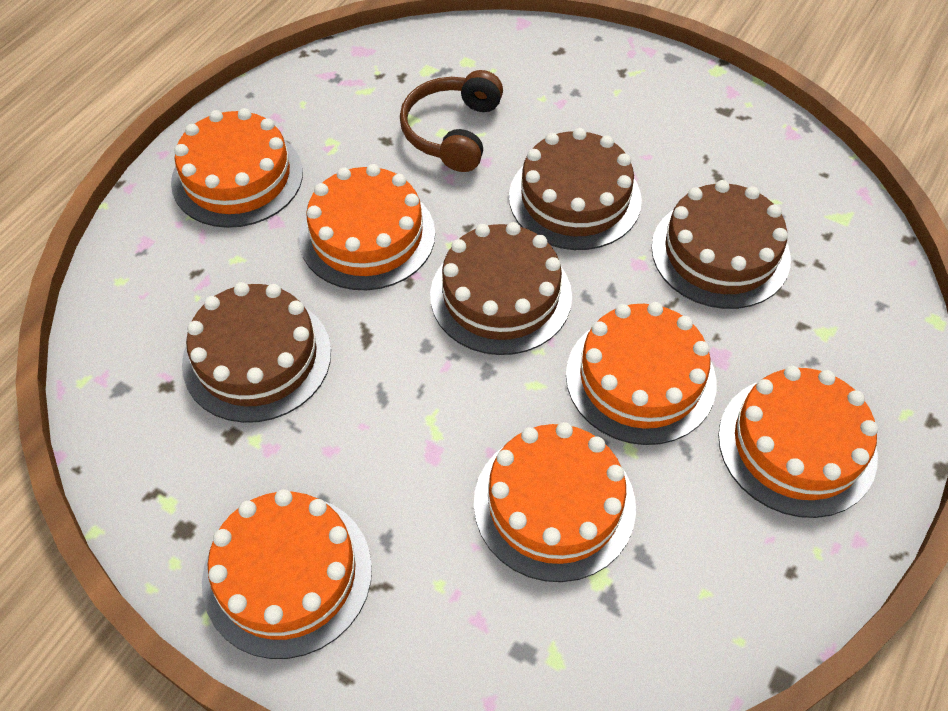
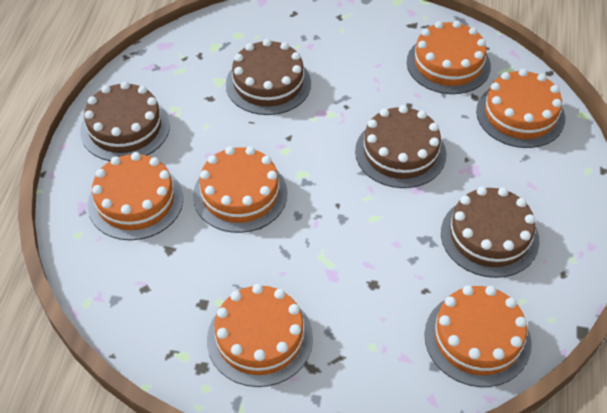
brown headphones: [400,70,503,172] = 1 -> none = 0

